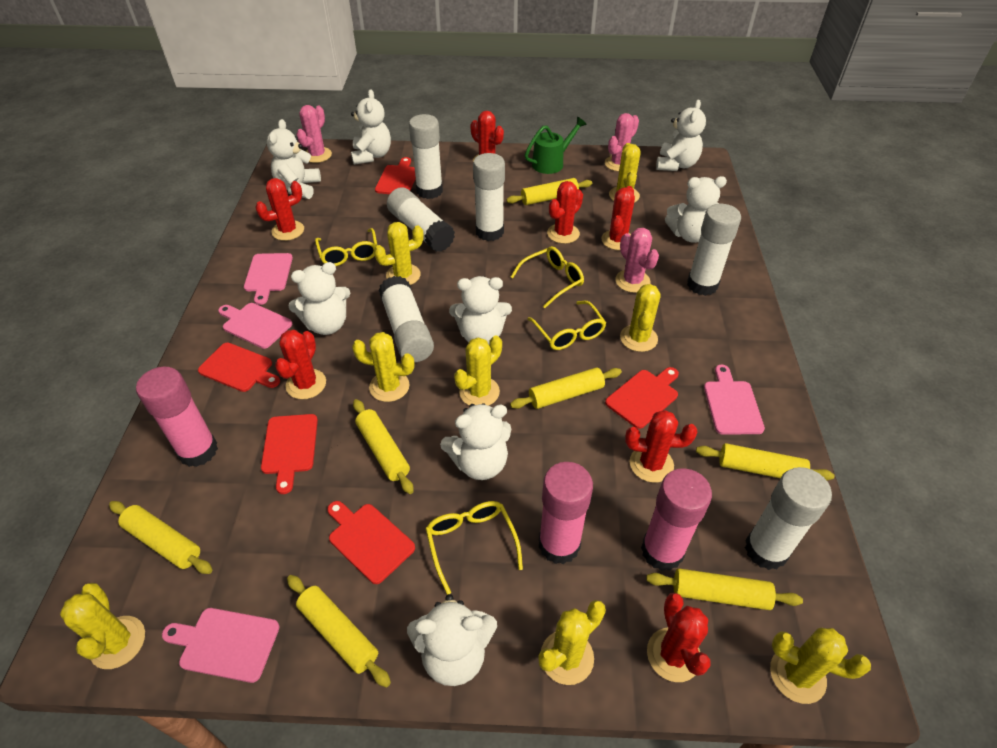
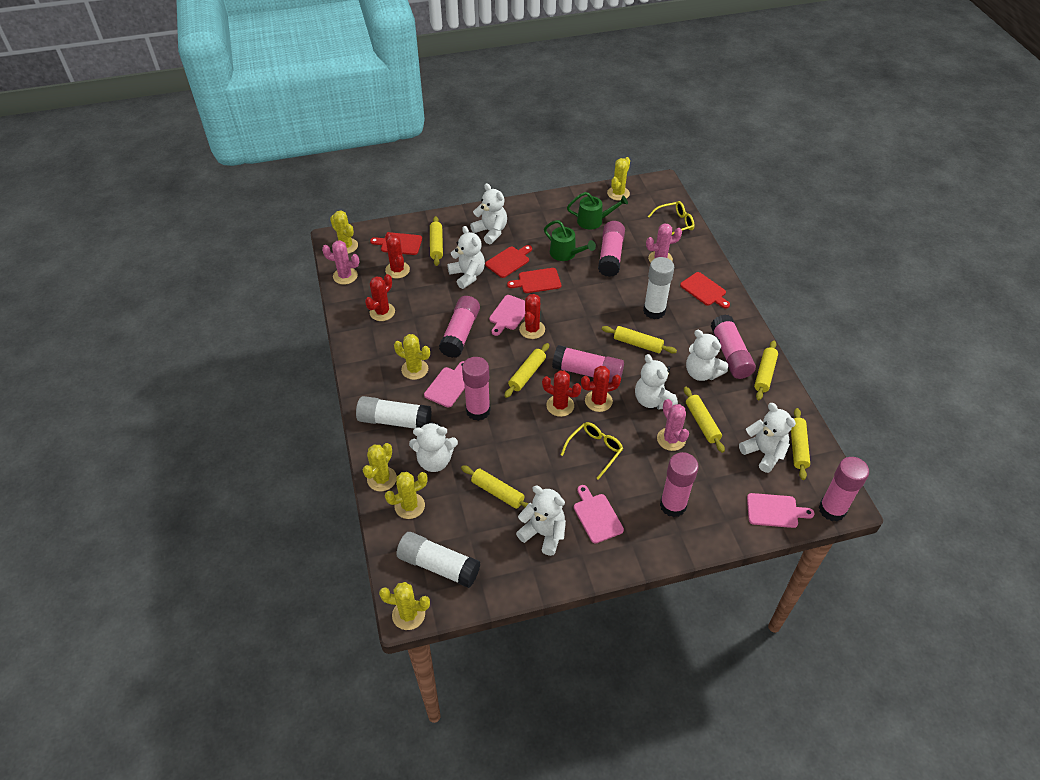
green watering can: [525,117,587,174] = 1 -> [544,220,596,261] [567,192,628,230] = 2
pink glue stick: [136,367,218,467] [539,462,593,564] [641,468,712,571] = 3 -> [439,296,480,358] [462,357,491,421] [552,345,624,382] [598,221,625,277] [660,452,699,517] [711,315,756,379] [819,457,869,521] = 7
red cactus: [255,178,304,241] [275,330,326,399] [470,111,504,161] [547,181,583,244] [601,186,635,250] [625,410,697,483] [647,593,711,682] = 7 -> [365,274,395,321] [385,232,410,279] [519,294,545,339] [542,370,581,417] [581,366,621,412] = 5
red cutting board: [198,343,280,392] [261,414,318,494] [327,501,415,584] [375,157,416,194] [605,367,679,429] = 5 -> [370,232,422,255] [485,245,532,278] [507,268,561,293] [680,272,730,309] = 4
white glue stick: [378,276,434,362] [387,187,455,252] [409,114,443,199] [473,153,505,241] [687,204,741,296] [745,467,832,570] = 6 -> [356,396,432,429] [396,532,480,588] [643,257,674,319] = 3
white teddy bear: [267,119,321,199] [288,262,350,335] [351,89,391,165] [407,594,497,686] [440,403,511,480] [449,276,512,345] [656,100,706,171] [665,176,727,243] = 8 -> [409,422,458,472] [447,226,485,289] [470,183,507,245] [516,486,566,556] [635,354,678,410] [686,330,728,381] [739,403,796,473] = 7
yellow cactus: [60,583,145,669] [352,332,414,402] [374,222,424,285] [454,335,502,406] [538,600,606,685] [609,143,641,203] [620,284,660,352] [770,628,871,704] = 8 -> [330,210,358,254] [363,443,397,491] [379,582,430,630] [385,472,428,519] [394,334,430,380] [607,157,630,201] = 6
yellow glasses: [315,228,377,266] [425,501,523,595] [511,246,584,308] [528,301,606,350] = 4 -> [561,422,623,480] [648,201,694,235] = 2

